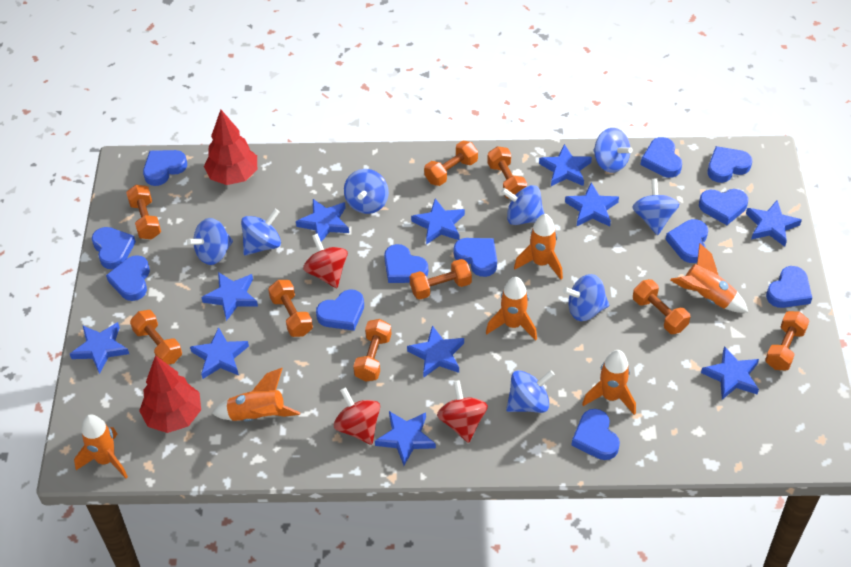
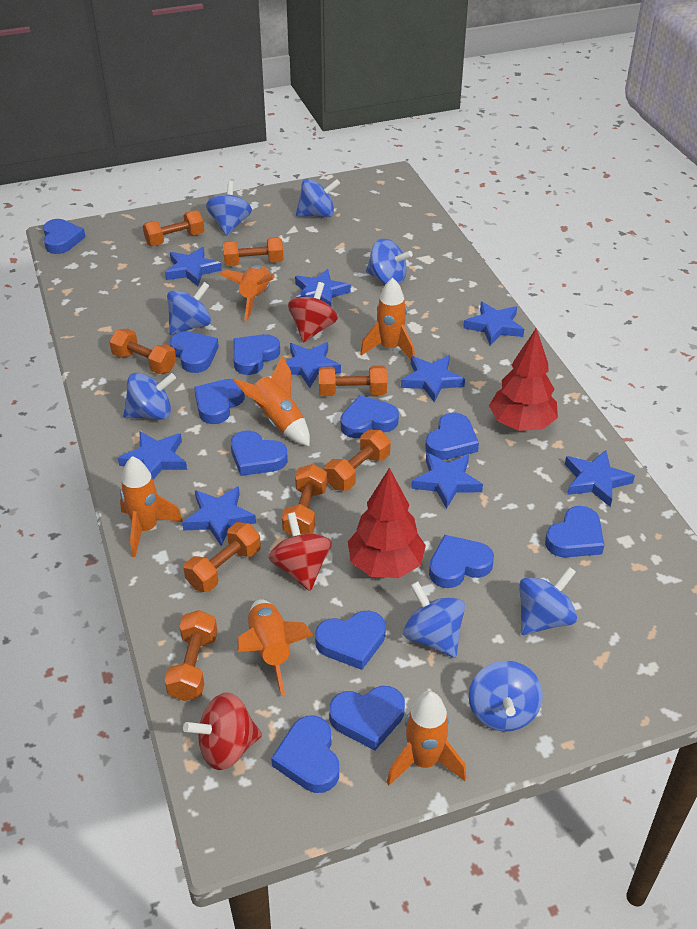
blue star: [70,322,129,374] [190,327,249,379] [201,272,258,321] [296,199,349,242] [375,411,436,465] [407,325,464,378] [411,198,465,244] [539,144,592,186] [565,182,619,227] [701,346,759,400] [746,200,802,247] = 11 -> [118,431,187,479] [165,247,222,286] [182,486,256,546] [286,342,341,388] [295,269,351,306] [401,356,465,403] [411,453,483,509] [463,302,524,345] [565,450,635,507] = 9
orange dumbbell: [126,185,161,239] [130,310,182,365] [268,280,313,337] [353,319,392,382] [410,259,472,300] [424,141,478,186] [487,146,527,199] [633,279,690,334] [765,311,809,370] = 9 -> [109,329,176,374] [143,210,204,246] [165,610,217,701] [183,522,261,592] [223,237,284,266] [282,464,327,535] [319,366,387,396] [325,430,391,491] = 8

